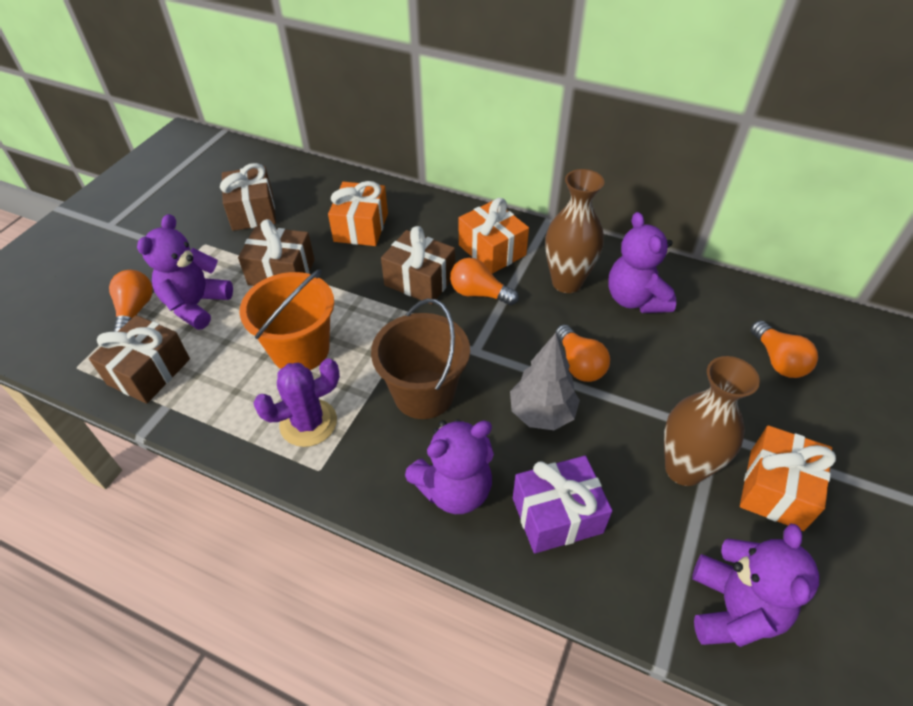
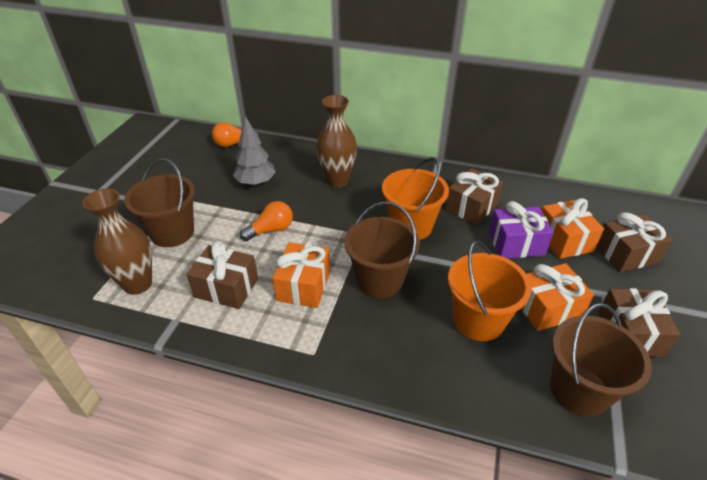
brown bucket: [371,298,470,419] = 1 -> [124,158,195,247] [344,202,420,298] [550,303,652,417] = 3
orange bucket: [239,269,334,370] = 1 -> [382,157,449,240] [448,241,531,341] = 2
orange light bulb: [109,270,153,332] [450,258,519,305] [555,324,610,382] [751,320,818,378] = 4 -> [212,122,260,147] [240,201,293,241] = 2
purple cactus: [253,358,340,447] = 1 -> none = 0
purple teddy bear: [137,214,233,330] [405,419,494,514] [608,212,676,313] [692,523,819,647] = 4 -> none = 0

